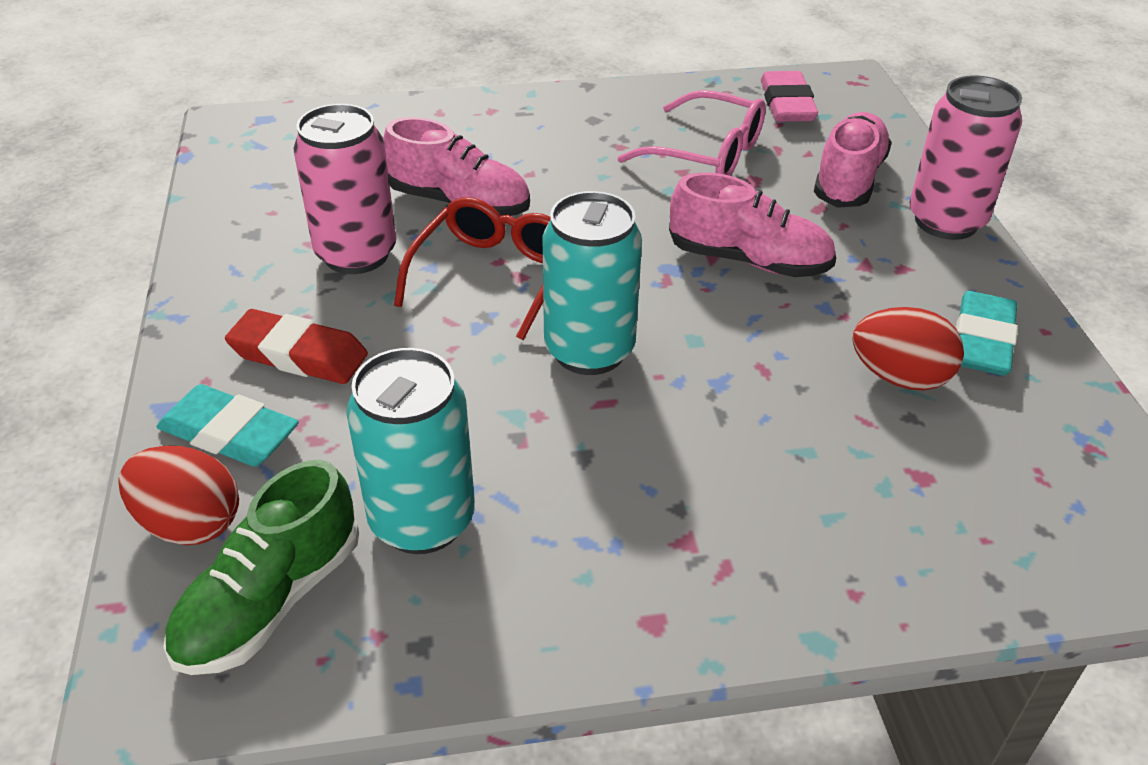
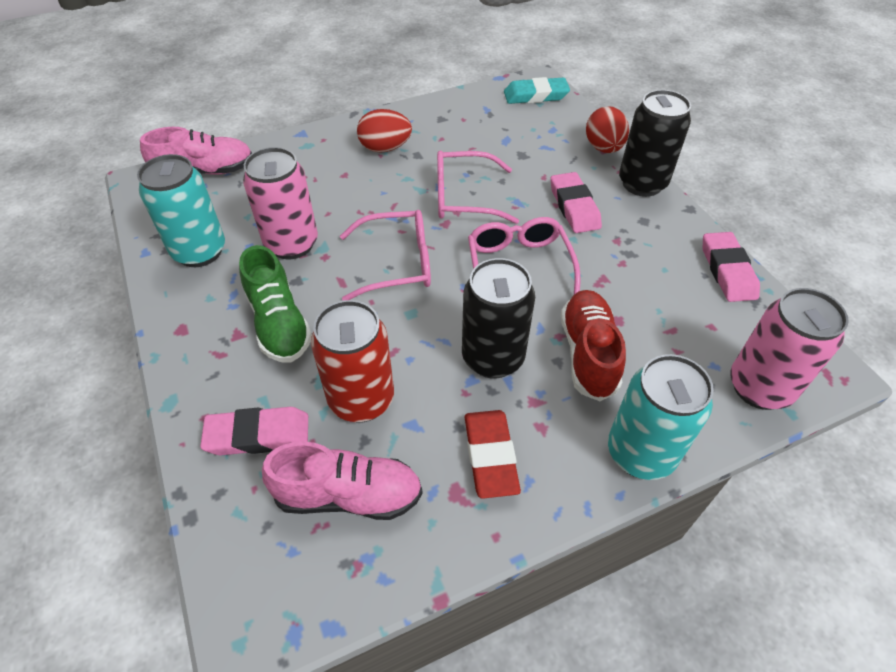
black can: none = 0 -> [462,258,535,379] [619,90,691,197] = 2
pink eraser: [761,71,818,122] = 1 -> [200,407,308,455] [550,172,602,233] [703,232,760,302] = 3
pink glasses: [617,90,766,176] = 1 -> [340,210,431,301] [437,150,519,224] [468,217,580,294] = 3
pink shoe: [383,117,530,216] [669,172,836,277] [814,112,892,208] = 3 -> [140,127,252,175] [262,442,423,520] = 2
red can: none = 0 -> [311,300,394,423] = 1
red glasses: [394,197,551,340] = 1 -> none = 0
red shoe: none = 0 -> [561,290,626,401] = 1
turquoise eraser: [157,384,299,467] [956,291,1018,376] = 2 -> [504,77,570,104] = 1

